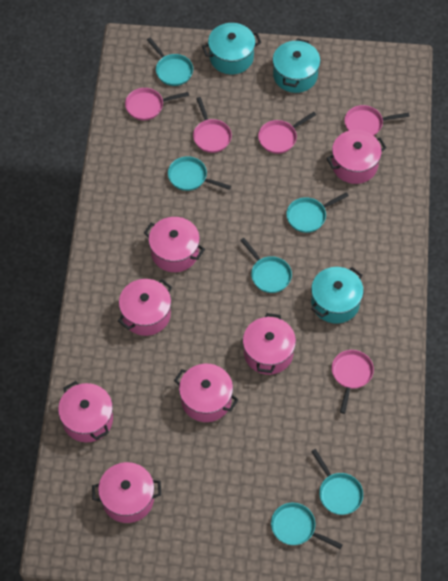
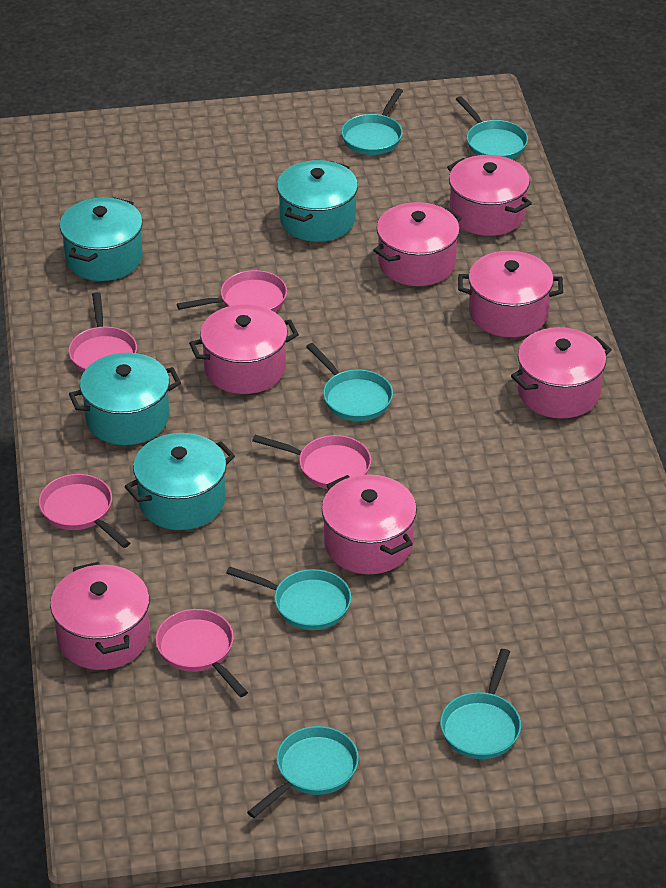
turquoise pot: [202,23,261,74] [273,38,321,93] [311,267,364,324] = 3 -> [60,197,143,281] [69,353,181,445] [125,433,235,530] [277,160,358,242] = 4

